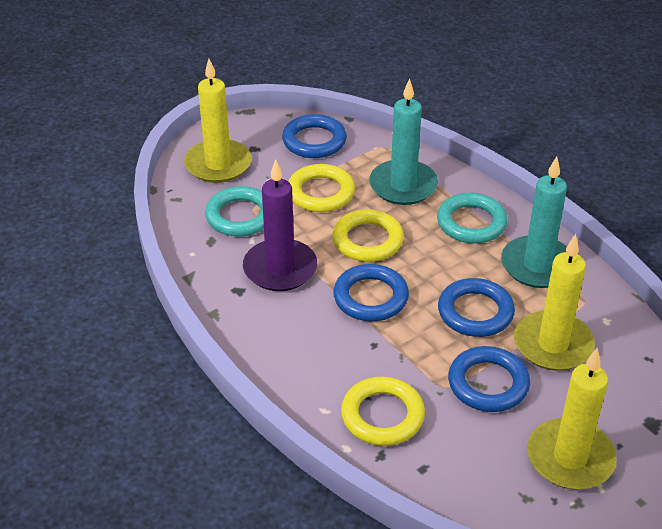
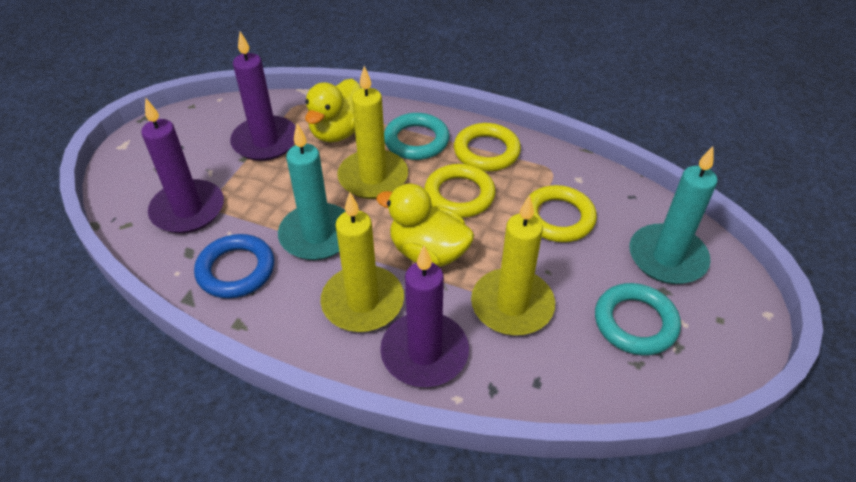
blue ring: [282,114,347,158] [333,264,409,321] [438,278,515,337] [448,346,530,412] = 4 -> [194,234,274,298] = 1
purple candle: [243,159,317,291] = 1 -> [141,97,224,233] [230,32,296,161] [380,246,469,387] = 3
yellow duck: none = 0 -> [305,79,361,142] [376,184,474,267] = 2

